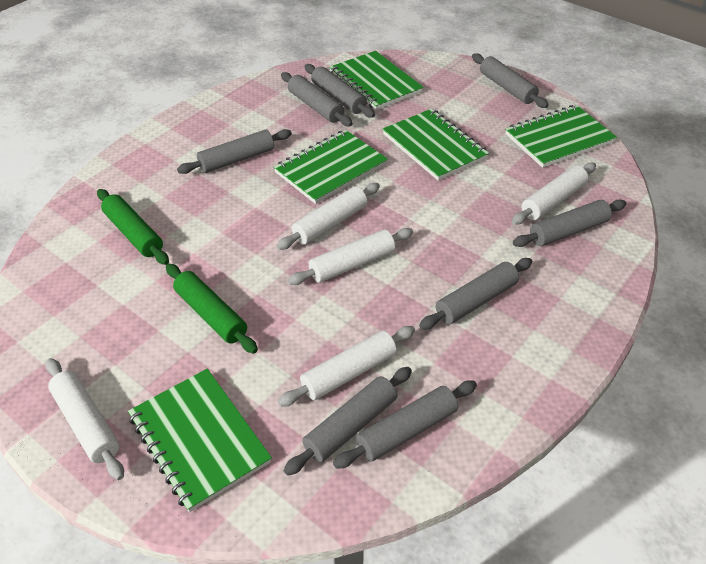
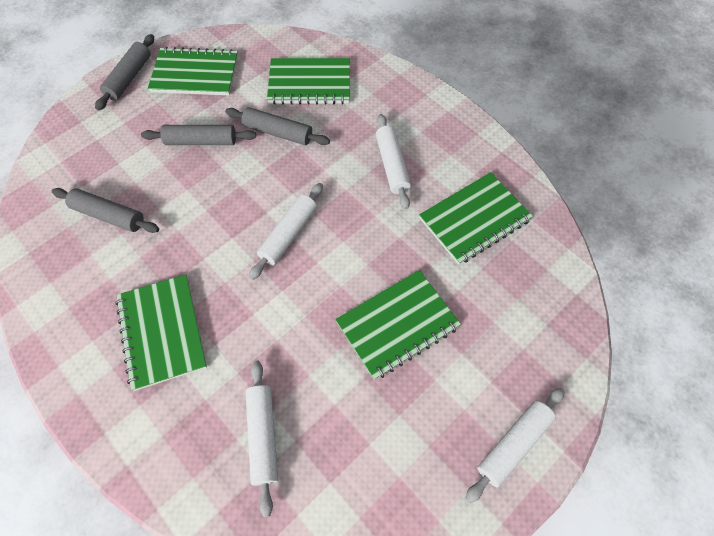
green rolling pin: [97,189,169,265] [166,264,258,353] = 2 -> none = 0
grey rolling pin: [177,129,292,174] [281,72,353,126] [284,367,412,476] [305,64,375,118] [333,380,477,469] [419,258,532,330] [472,53,549,108] [513,200,626,247] = 8 -> [52,188,159,233] [95,34,154,111] [141,125,256,145] [225,107,330,145] = 4
white rolling pin: [46,358,124,480] [277,183,380,250] [278,326,415,407] [288,228,413,285] [512,162,596,225] = 5 -> [245,360,278,517] [249,183,323,280] [376,114,411,209] [465,388,565,503] = 4

